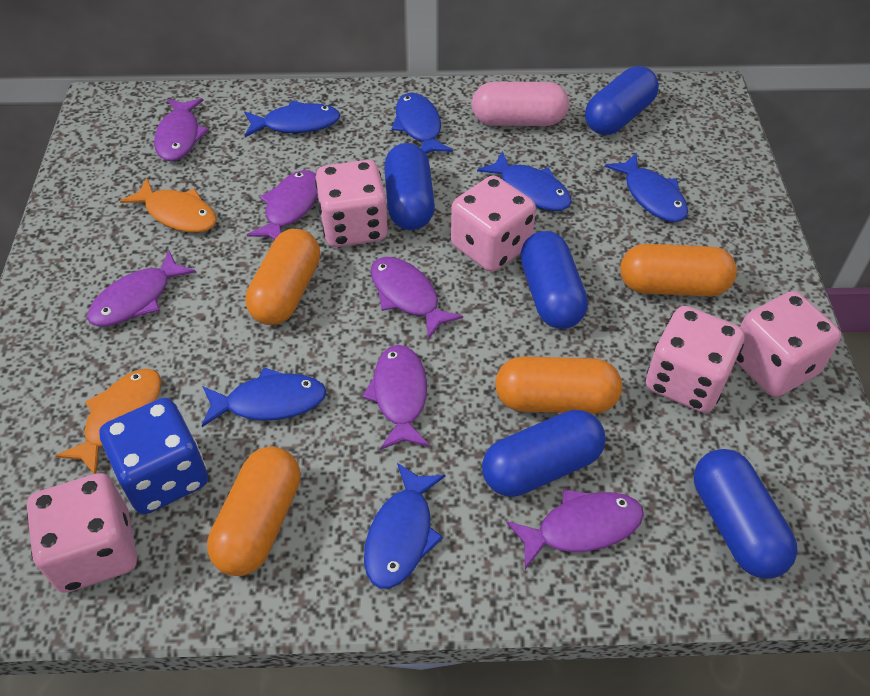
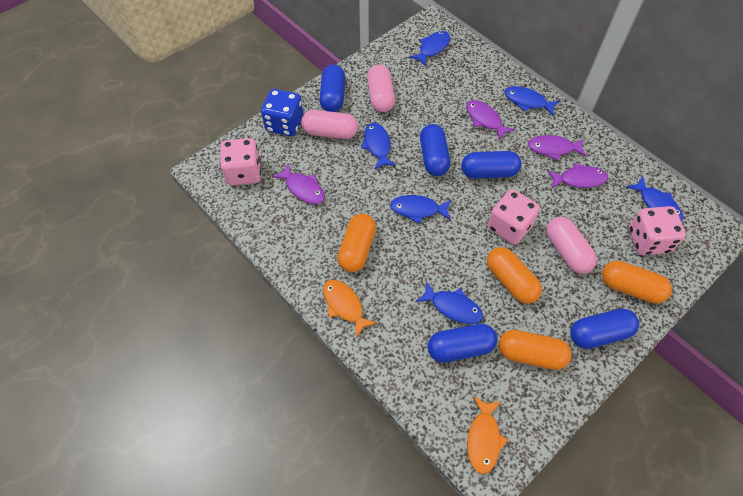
pink capsule: [472,82,569,126] = 1 -> [301,110,358,139] [367,65,395,112] [546,217,597,274] = 3
pink dice: [27,473,137,593] [315,160,388,247] [451,175,536,272] [646,306,745,413] [736,291,841,397] = 5 -> [220,138,261,185] [488,189,540,245] [629,206,686,255] = 3
purple fish: [87,250,196,326] [154,98,209,161] [247,170,318,240] [362,345,430,450] [371,257,463,340] [506,489,644,569] = 6 -> [272,164,325,204] [466,100,515,141] [528,135,587,161] [547,163,608,189] = 4

